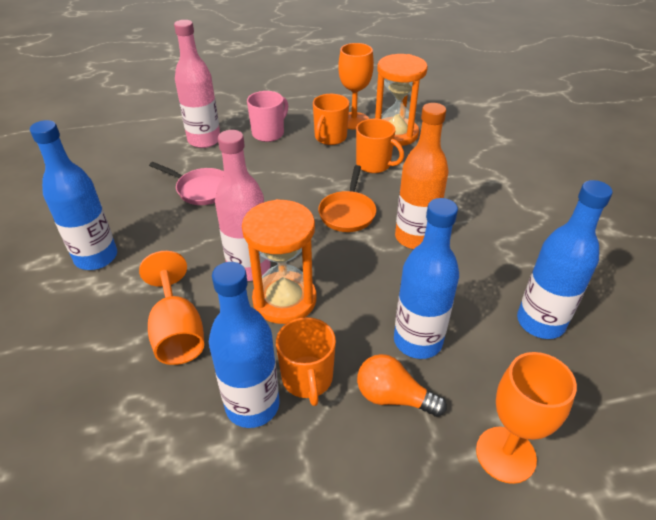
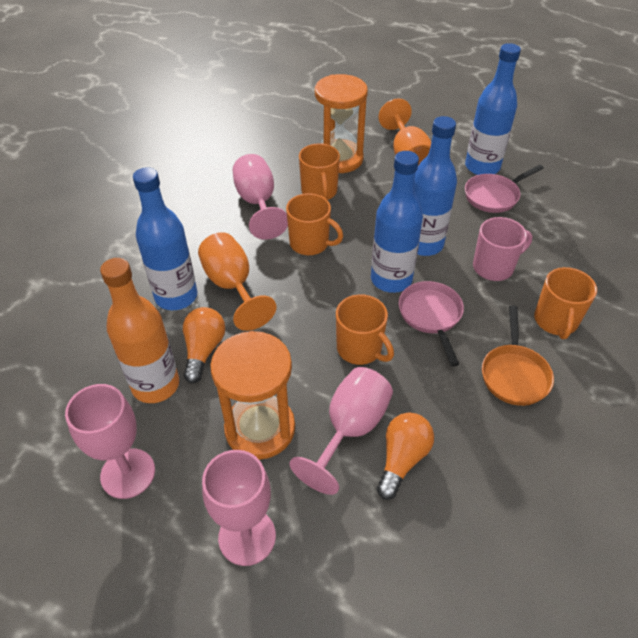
orange goblet: [139,251,204,365] [338,43,374,130] [476,352,577,484] = 3 -> [198,232,277,331] [378,98,431,166] = 2
orange light bulb: [357,354,447,417] = 1 -> [183,307,225,383] [377,413,434,500] = 2
orange mug: [276,317,336,406] [313,94,349,145] [356,119,404,173] = 3 -> [286,193,343,255] [299,143,340,200] [336,294,394,365] [534,267,597,339] = 4
pink bottle: [174,20,220,148] [215,130,270,281] = 2 -> none = 0
pink goblet: none = 0 -> [65,384,155,499] [202,450,276,566] [233,154,288,240] [289,367,393,495] = 4
pink pan: [149,162,224,205] = 1 -> [399,281,464,366] [465,165,544,213] = 2

